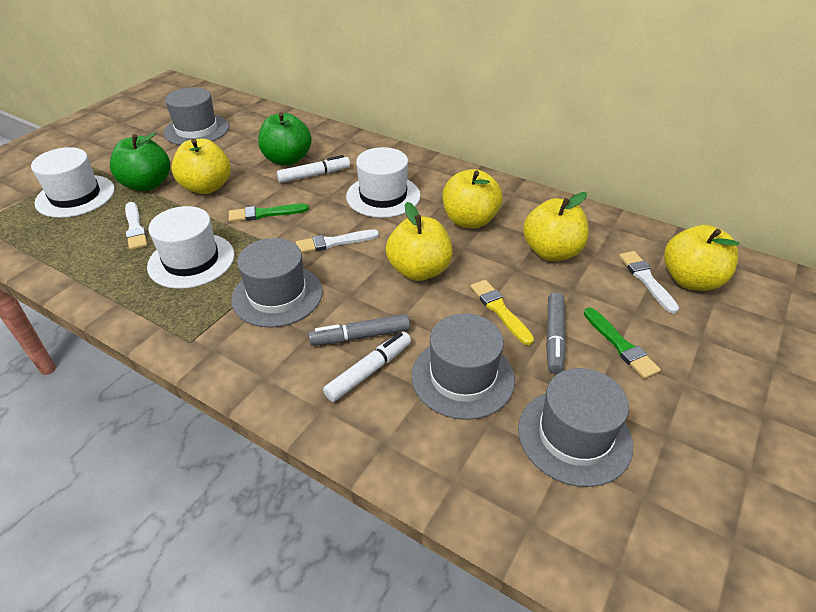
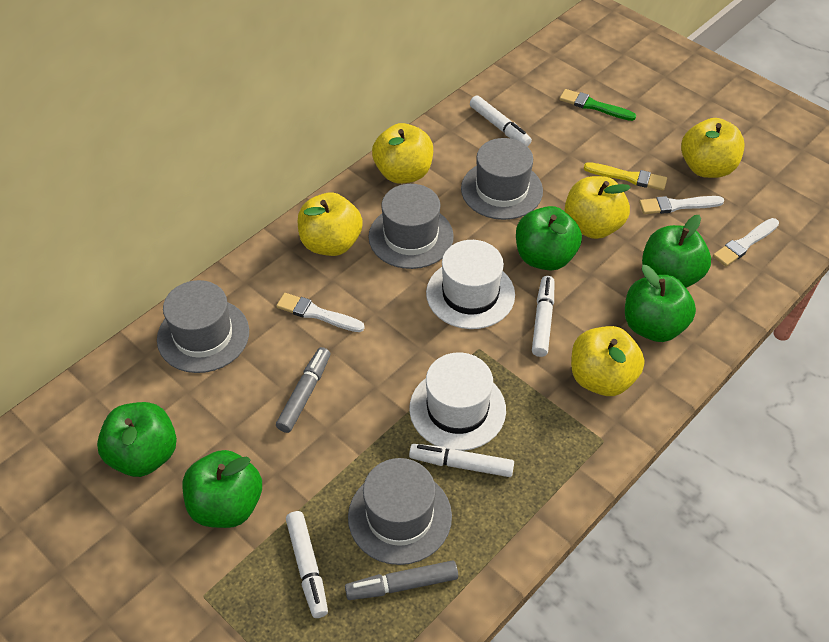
green apple: [110,133,170,191] [258,112,312,166] = 2 -> [97,402,177,477] [183,450,262,528] [516,206,582,271] [625,265,696,342] [642,215,711,288] = 5
green brush: [229,204,309,222] [584,307,661,379] = 2 -> [559,89,636,121] = 1
white hat: [31,147,115,218] [147,206,235,289] [346,147,420,218] = 3 -> [409,352,506,451] [426,240,515,329] = 2
white marker: [277,155,350,183] [323,332,411,402] = 2 -> [286,511,328,618] [409,444,514,477] [470,95,532,147] [532,276,554,357] = 4

